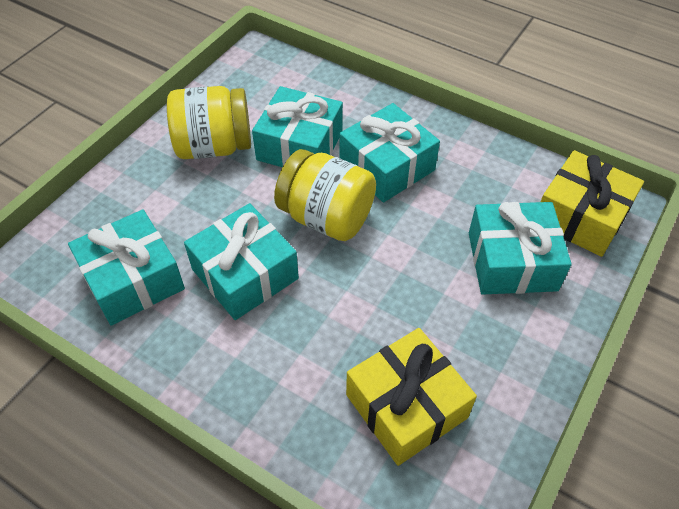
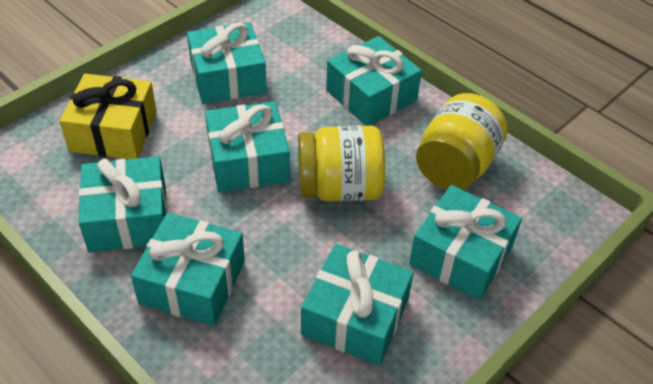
turquoise gift: [68,209,185,326] [184,203,299,320] [252,86,343,167] [339,103,440,202] [469,202,572,295] = 5 -> [79,156,168,253] [131,213,245,326] [187,22,267,104] [205,101,290,192] [301,244,414,366] [326,36,422,126] [409,185,522,300] = 7
yellow gift: [346,328,477,466] [541,150,644,257] = 2 -> [59,74,157,159] = 1

